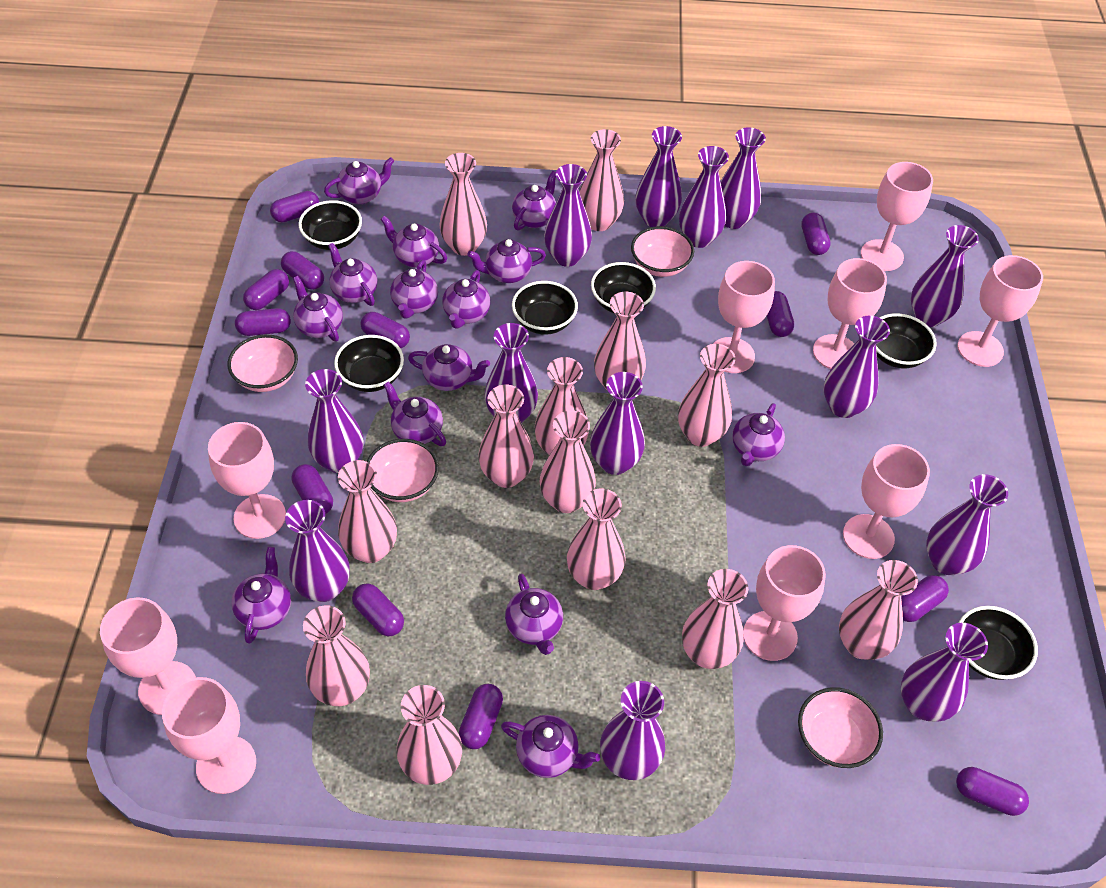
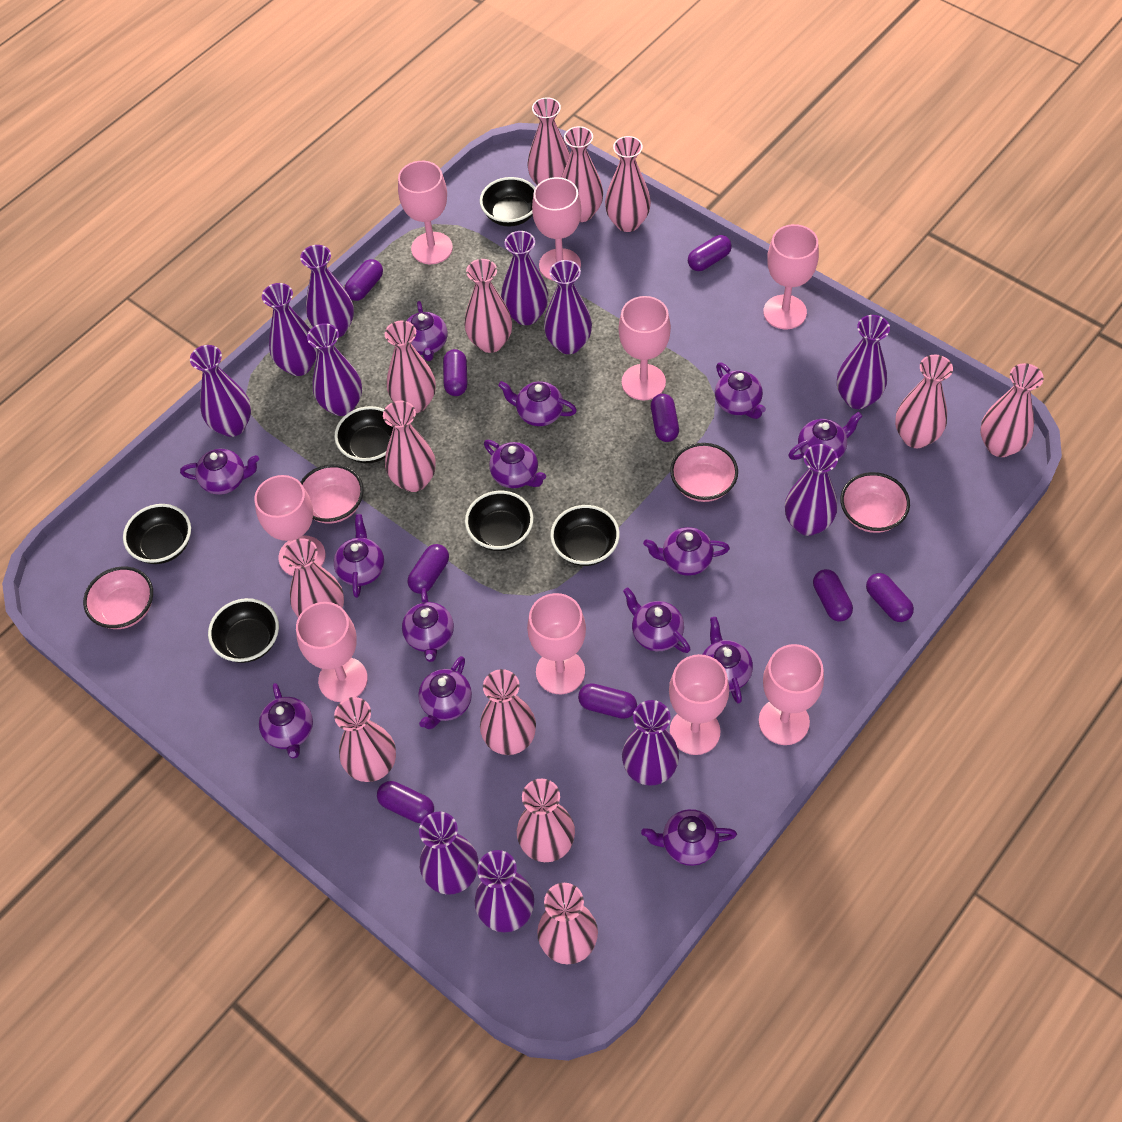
purple capsule: [235,308,291,336] [243,269,289,310] [270,191,320,222] [281,251,324,290] [292,464,333,514] [352,583,404,636] [361,312,410,349] [459,684,503,749] [767,291,794,337] [801,212,831,255] [901,575,949,622] [956,767,1029,816] = 12 -> [344,259,383,301] [377,781,434,823] [408,544,449,594] [443,349,467,396] [578,683,637,719] [651,394,679,442] [688,235,732,271] [813,569,853,622] [866,573,914,622] = 9
purple vase: [285,500,350,602] [305,369,363,473] [485,323,538,423] [544,164,592,267] [590,372,645,475] [600,681,665,780] [636,126,682,227] [679,146,729,248] [721,127,766,229] [824,316,890,418] [901,623,988,722] [911,225,979,327] [926,474,1008,575] = 13 -> [190,345,251,437] [262,283,318,376] [300,245,354,338] [307,323,362,416] [419,812,478,895] [475,850,534,932] [501,231,548,325] [544,260,592,354] [622,700,679,786] [785,444,838,536] [837,315,890,409] = 11

